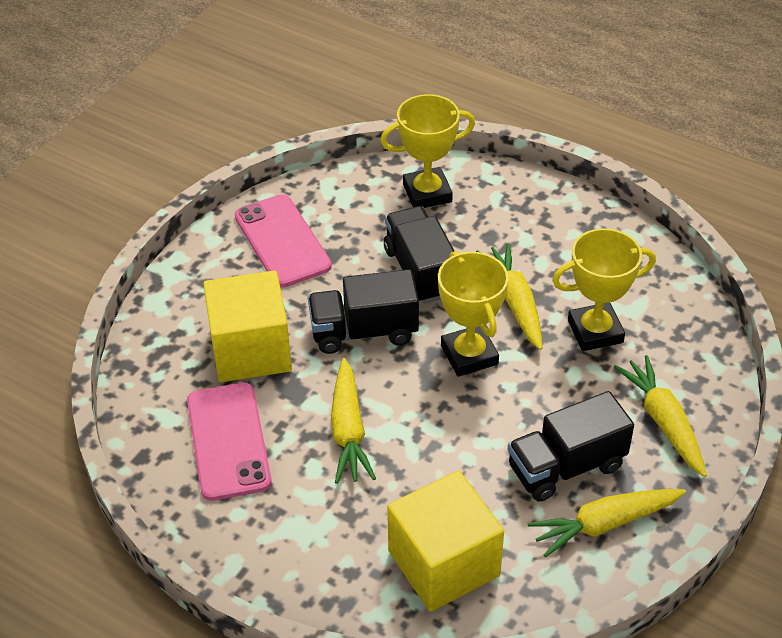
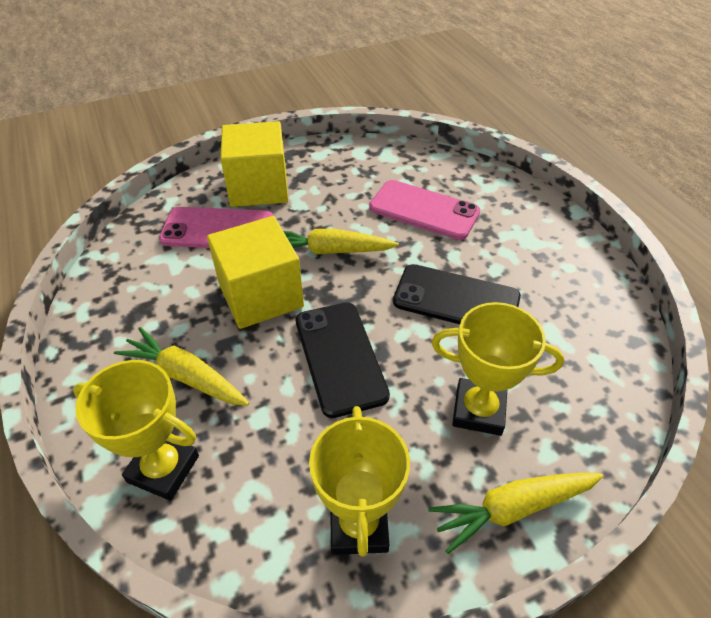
black phone: none = 0 -> [296,302,390,418] [393,264,521,324] = 2
black truck: [308,269,419,354] [384,206,454,304] [508,391,634,502] = 3 -> none = 0
yellow carrot: [331,358,376,484] [476,243,542,350] [528,489,686,557] [614,355,707,477] = 4 -> [114,327,249,406] [283,229,399,254] [428,473,603,554] = 3

